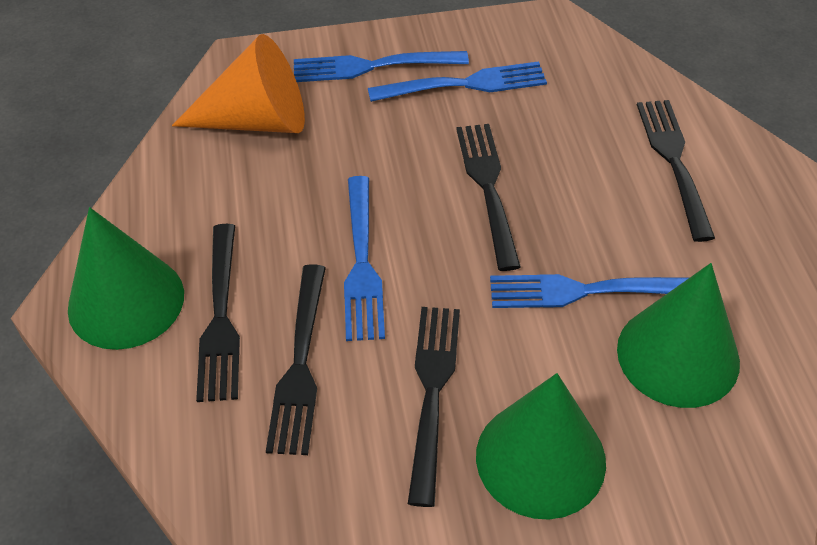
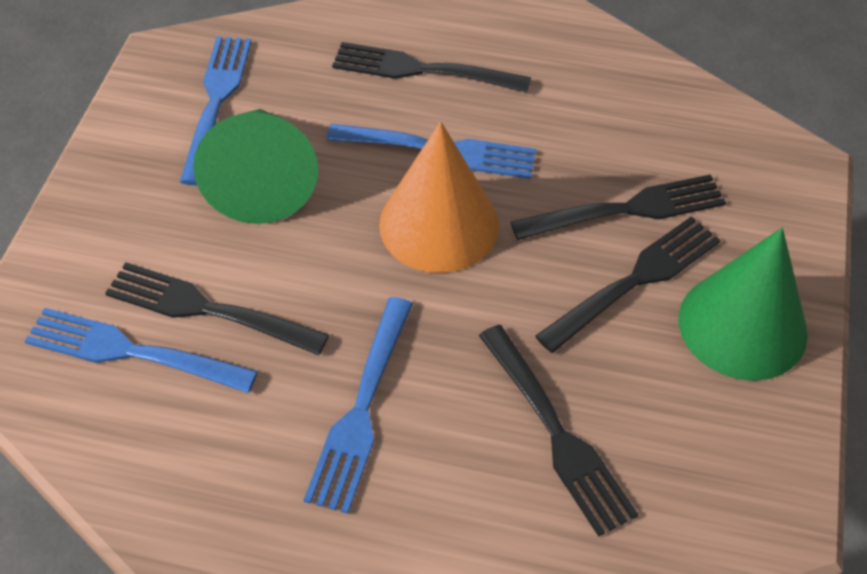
green cone: [68,207,184,350] [476,373,606,519] [617,263,740,408] = 3 -> [193,109,318,224] [679,228,808,381] = 2

